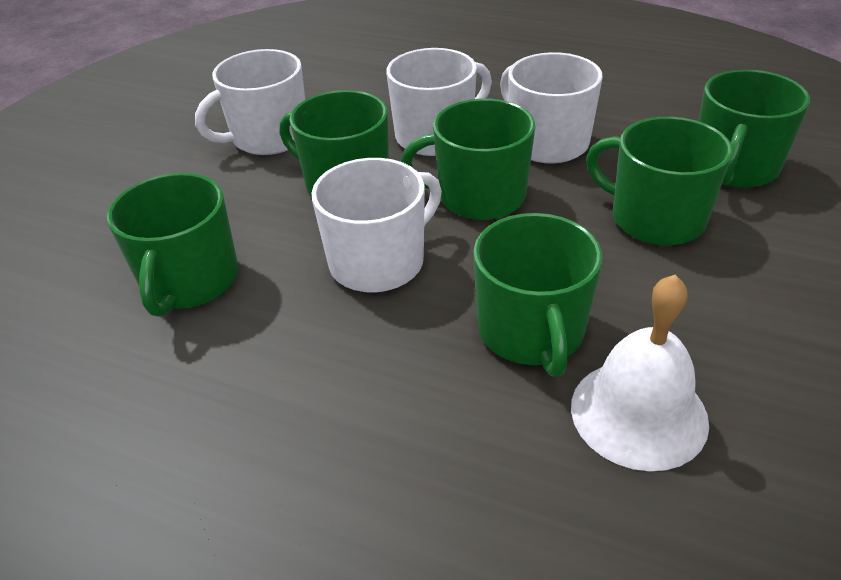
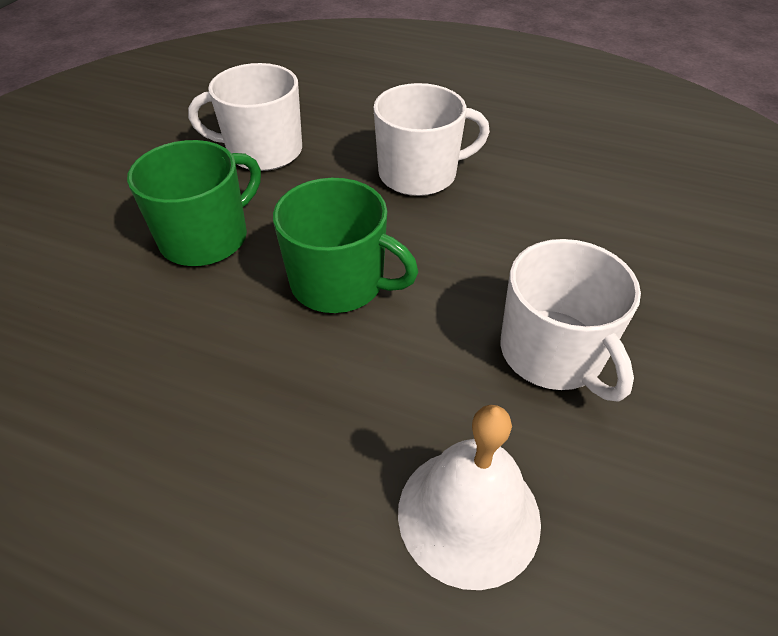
green mug: [107,173,238,317] [280,90,389,197] [401,98,535,220] [473,213,602,377] [586,117,733,245] [698,69,810,188] = 6 -> [127,140,261,266] [273,178,418,313] = 2
white mug: [195,49,305,155] [312,158,442,293] [386,48,492,156] [500,52,603,164] = 4 -> [188,63,302,171] [373,83,490,196] [501,239,641,402] = 3

